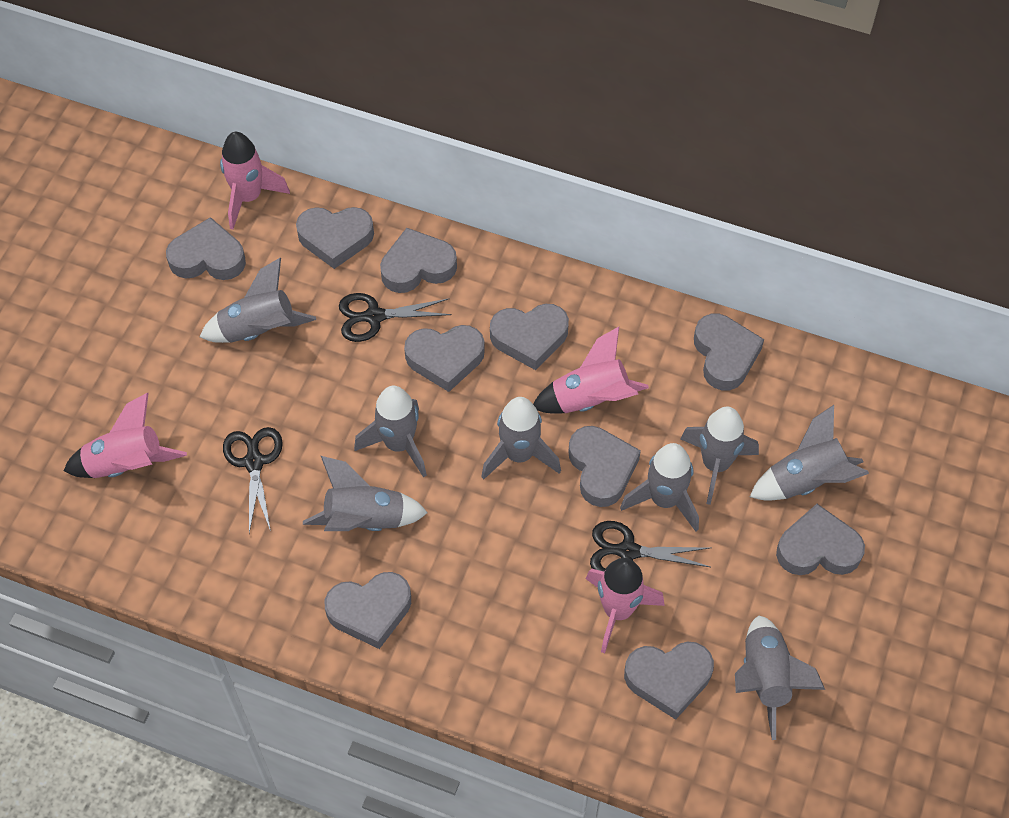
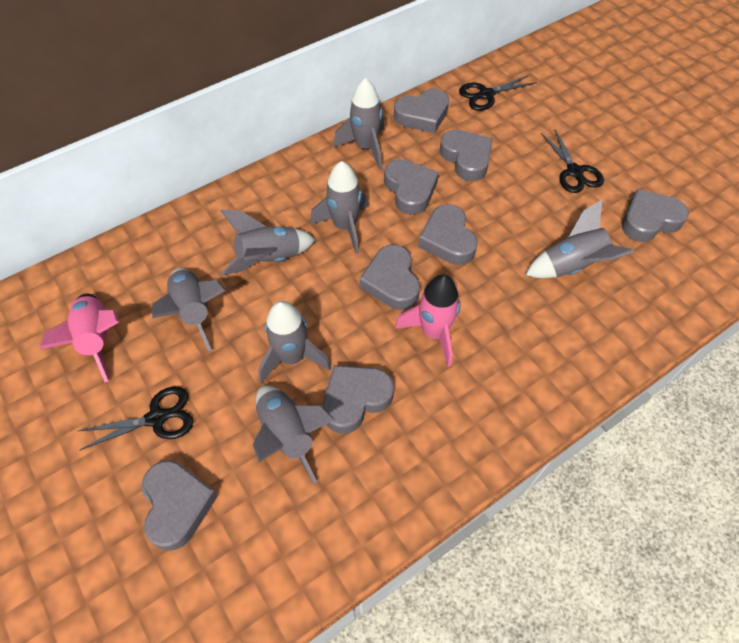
grey heart: [166,217,246,280] [296,207,374,269] [325,572,411,649] [380,228,457,293] [404,325,485,392] [490,304,569,370] [569,426,641,507] [624,641,714,720] [694,314,764,390] [776,504,865,575] = 10 -> [142,460,218,551] [323,365,394,434] [359,245,420,310] [384,159,439,215] [394,88,449,133] [418,204,478,265] [440,130,493,181] [622,189,689,242] = 8
grey rocket: [200,258,316,343] [303,456,428,531] [354,386,427,477] [481,397,561,480] [620,443,699,532] [680,407,759,505] [735,616,825,740] [750,405,869,501] = 8 -> [152,268,226,351] [220,209,315,275] [253,386,335,484] [258,301,331,383] [310,161,369,254] [334,78,385,169] [526,200,634,278] = 7
pink rocket: [64,393,187,478] [220,132,290,230] [533,327,649,413] [586,558,665,653] = 4 -> [40,294,119,382] [395,274,460,367] = 2

